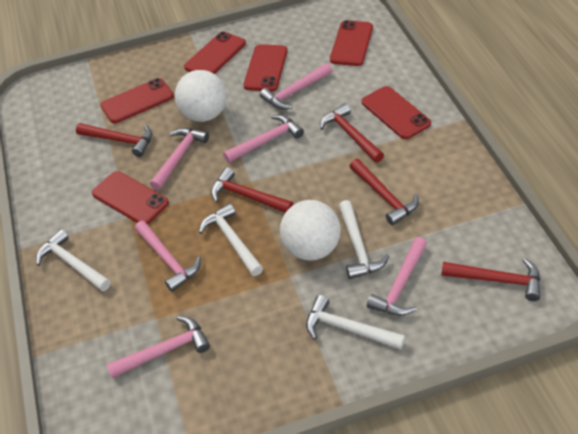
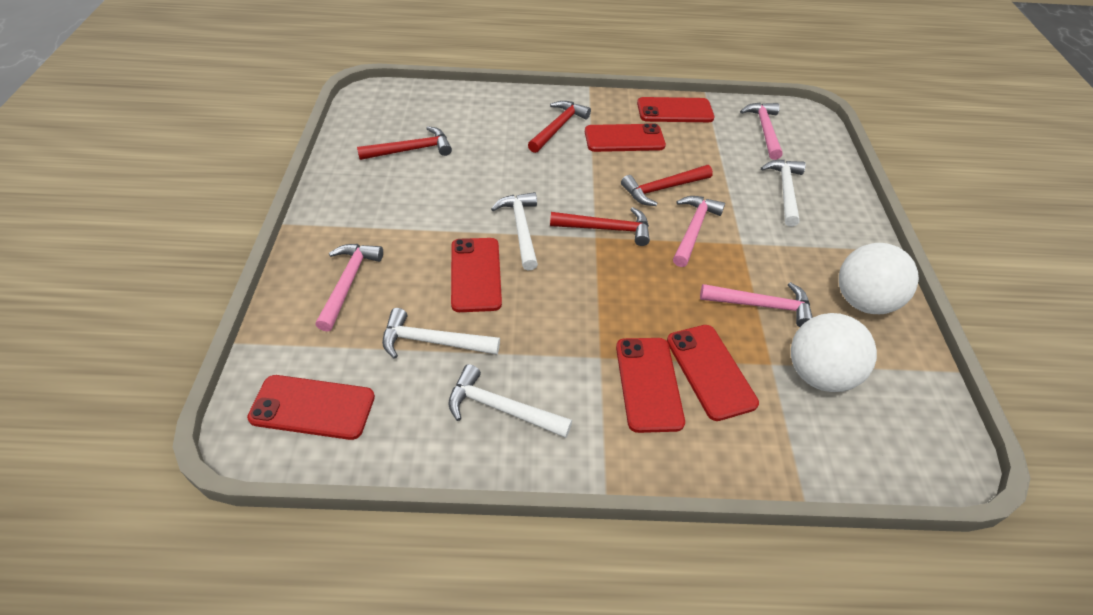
pink hammer: [107,316,210,378] [135,221,201,292] [150,128,209,190] [223,115,304,163] [260,63,332,110] [367,237,427,316] = 6 -> [315,244,383,332] [673,196,725,267] [700,282,813,327] [740,103,782,160] = 4
red hammer: [76,123,152,157] [211,167,293,213] [320,103,384,163] [349,159,419,225] [441,258,540,301] = 5 -> [357,126,452,160] [528,101,591,153] [550,207,650,246] [621,165,713,206] = 4

